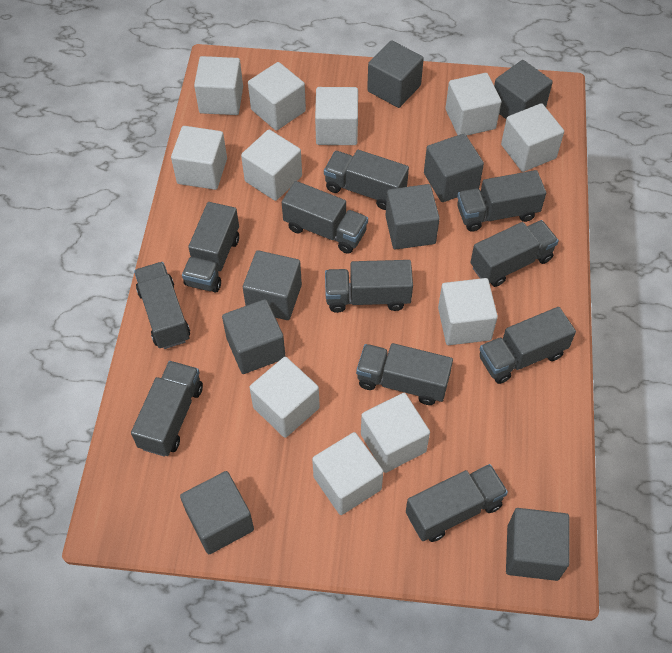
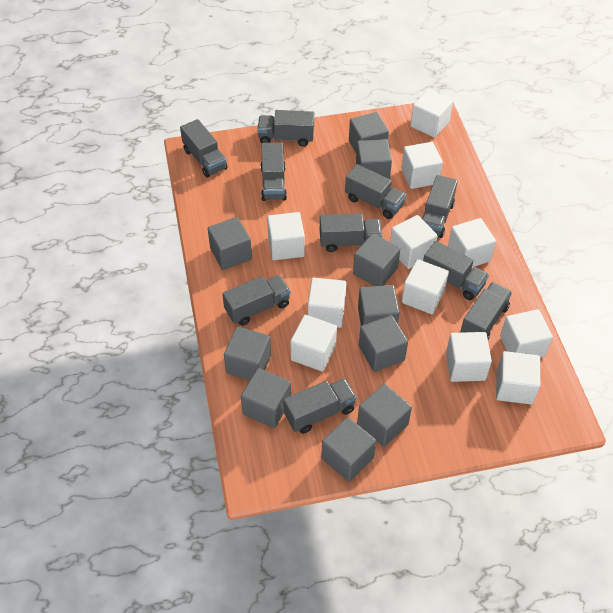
grey cube: [180,471,254,554] [222,299,286,374] [243,250,302,320] [367,40,424,108] [386,184,440,249] [424,134,484,202] [494,60,553,119] [506,508,569,581] = 8 -> [208,217,252,270] [224,327,271,380] [241,368,291,428] [321,417,376,482] [349,112,389,153] [353,233,400,286] [356,139,392,179] [357,384,412,447] [358,285,399,326] [359,315,408,372] = 10
grey truck: [131,361,203,457] [134,262,190,349] [182,202,239,292] [282,181,368,254] [324,150,409,210] [325,260,413,313] [356,343,453,405] [406,464,508,542] [457,170,546,232] [471,220,559,287] [480,307,576,384] = 11 -> [180,119,227,178] [222,275,290,326] [257,110,314,147] [260,142,287,201] [283,378,357,434] [320,213,382,252] [345,164,406,219] [422,175,458,238] [423,241,489,300] [460,282,512,339] = 10

